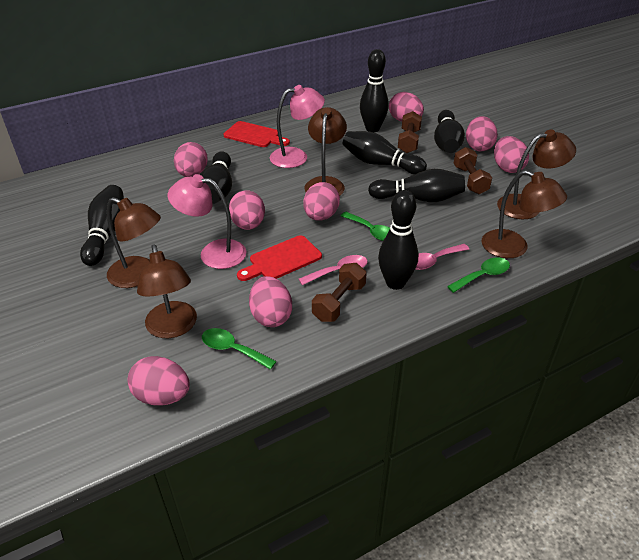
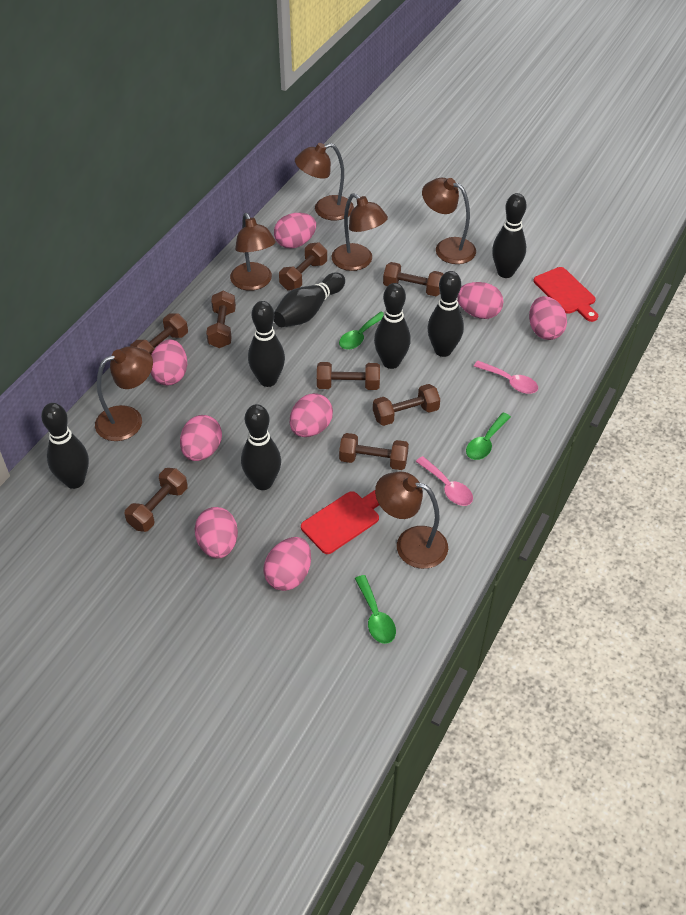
brown dumbbell: [312,263,366,322] [398,111,422,153] [454,147,492,194] = 3 -> [125,468,188,532] [130,313,188,354] [206,291,236,348] [279,243,327,291] [317,362,380,390] [339,433,409,470] [373,384,440,426] [383,262,443,296] = 8
brown lamp: [107,197,161,288] [137,244,197,338] [305,107,347,196] [482,170,567,258] [497,130,576,219] = 5 -> [95,347,153,441] [230,213,276,291] [295,143,354,221] [332,193,388,271] [375,472,448,569] [422,177,476,264] = 6
pink lamp: [168,174,247,269] [270,85,325,168] = 2 -> none = 0

